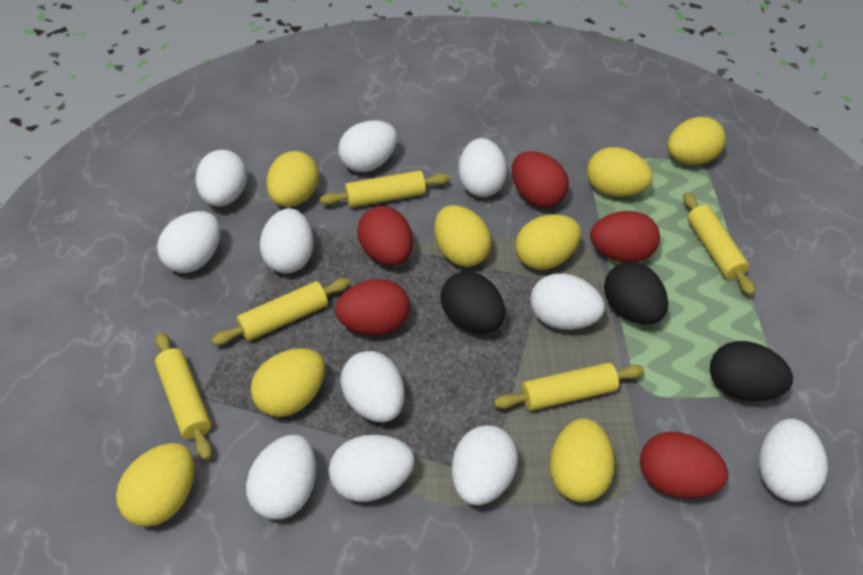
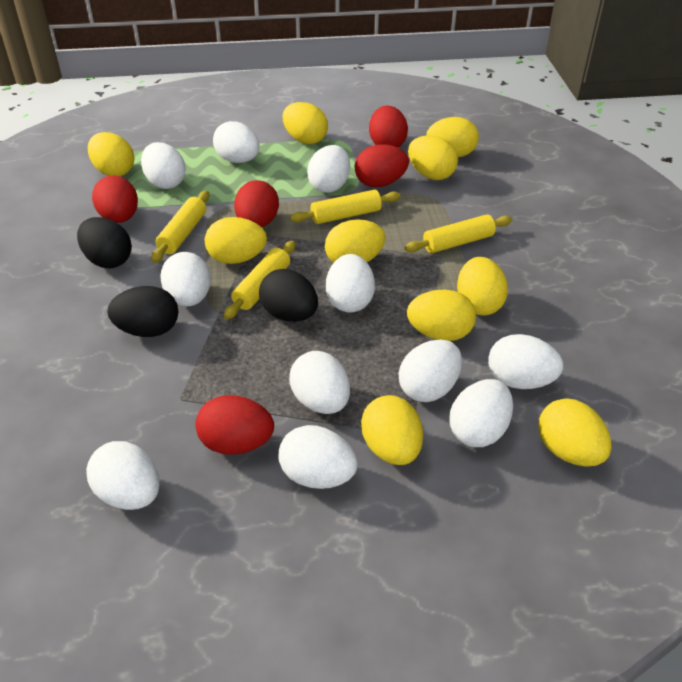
yellow egg: [116,443,195,527] [250,348,325,417] [266,151,319,207] [434,205,492,267] [515,214,581,270] [549,418,615,502] [587,147,653,197] [667,117,726,165] = 8 -> [88,132,134,176] [205,217,267,264] [283,102,328,144] [325,219,386,263] [361,395,423,465] [407,290,476,341] [408,136,458,180] [426,117,479,157] [457,257,508,316] [538,398,612,467] = 10
yellow rolling pin: [155,332,212,460] [211,278,350,345] [320,170,450,208] [494,363,644,411] [683,192,755,296] = 5 -> [151,191,209,263] [224,241,296,319] [290,190,400,224] [405,214,512,253] = 4

